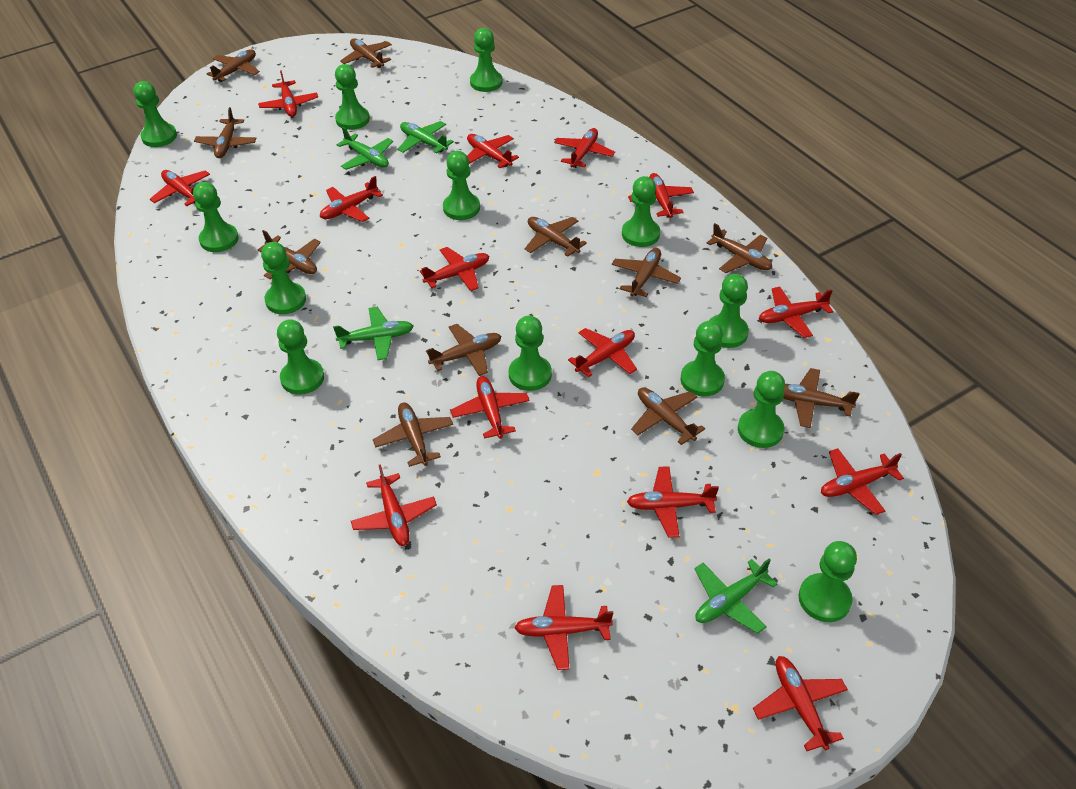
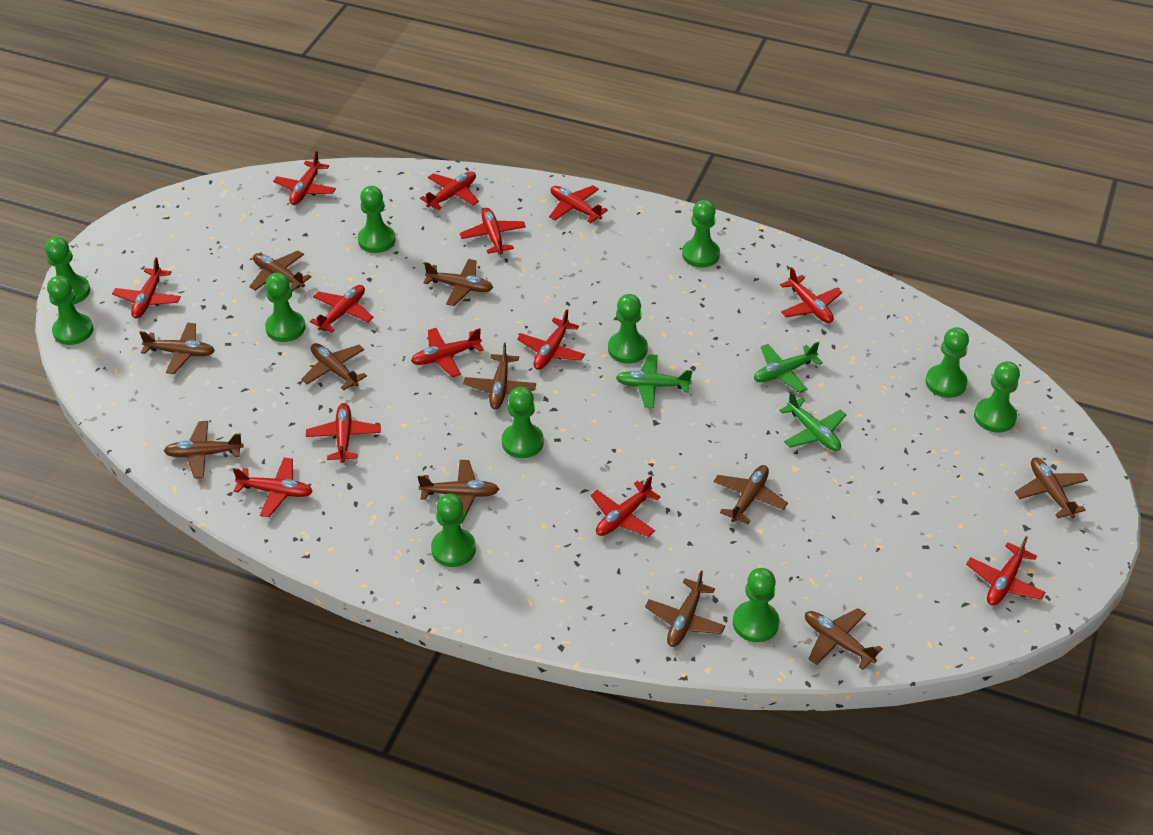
green pawn: [133,81,177,147] [193,182,239,252] [261,242,306,314] [277,319,324,395] [335,64,370,130] [443,151,480,220] [470,28,503,92] [509,316,552,391] [622,176,660,247] [681,321,725,397] [709,274,749,348] [738,371,785,448] [799,541,857,622] = 13 -> [45,237,90,305] [47,276,94,345] [265,273,305,342] [358,186,396,253] [431,494,476,567] [502,387,544,458] [608,294,648,364] [682,200,720,268] [733,568,779,642] [925,327,969,398] [974,361,1020,433] = 11
green plane: [333,307,413,360] [337,127,393,170] [398,121,454,154] [695,558,777,634] = 4 -> [616,354,693,408] [754,342,823,393] [779,391,846,451] = 3
red plane: [150,170,210,206] [258,70,318,117] [320,176,383,222] [351,464,437,546] [420,247,489,291] [450,376,530,439] [467,134,519,168] [514,585,613,670] [554,128,615,168] [568,328,637,377] [627,466,719,538] [628,173,694,218] [753,656,848,751] [759,287,833,338] [821,448,904,515] = 15 -> [112,257,181,318] [233,457,313,517] [273,151,336,205] [306,403,381,463] [310,285,374,332] [411,328,483,377] [420,171,479,210] [460,208,526,254] [517,309,585,370] [549,185,608,223] [590,476,660,537] [780,267,842,323] [966,536,1046,606] = 13

